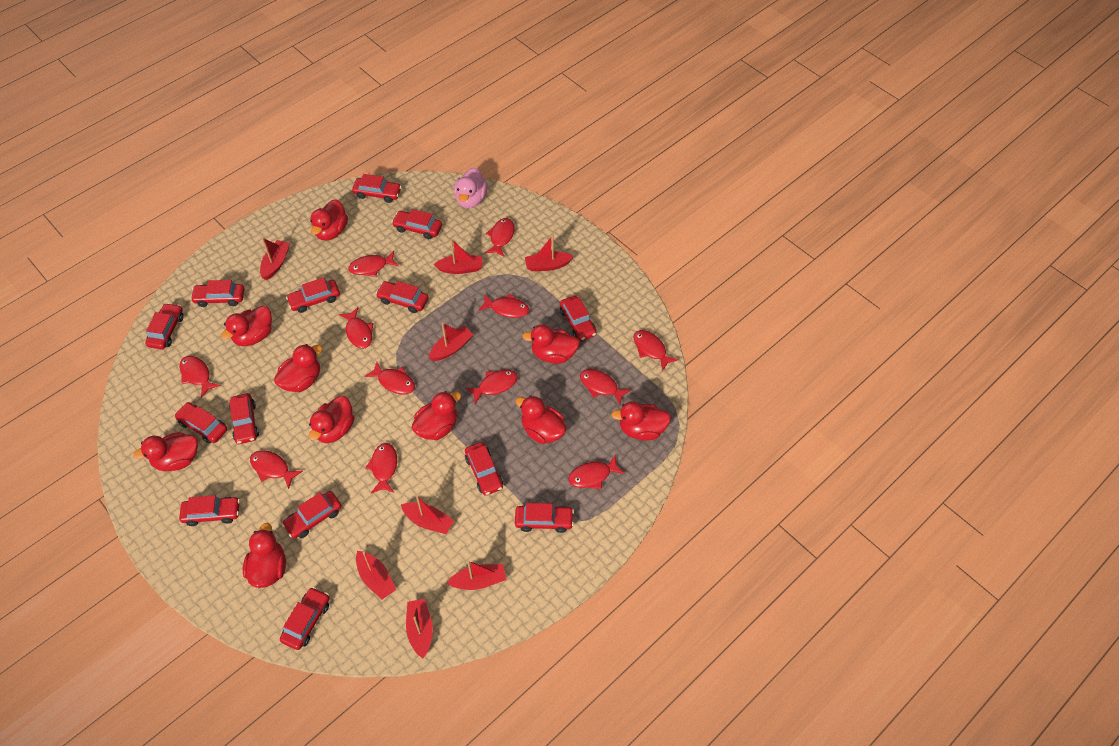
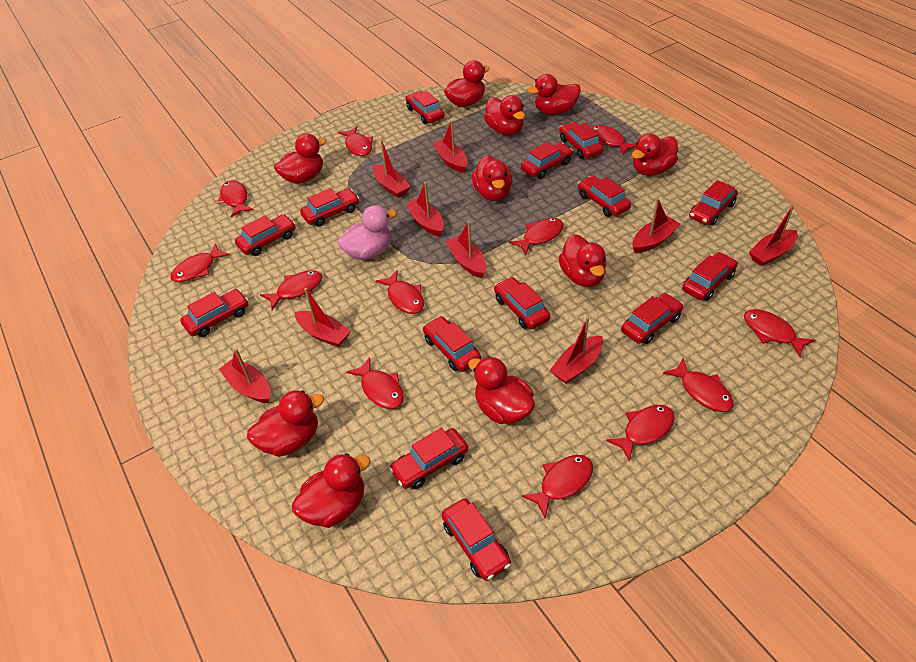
red boat: [260,238,290,280] [356,551,396,600] [401,495,454,534] [406,599,433,658] [429,323,474,361] [433,239,482,274] [447,560,506,590] [525,235,574,271] = 8 -> [219,348,270,403] [295,288,351,347] [373,140,411,198] [406,182,444,237] [432,120,468,173] [446,221,486,278] [550,317,603,384] [632,198,680,253] [749,204,798,266] = 9

